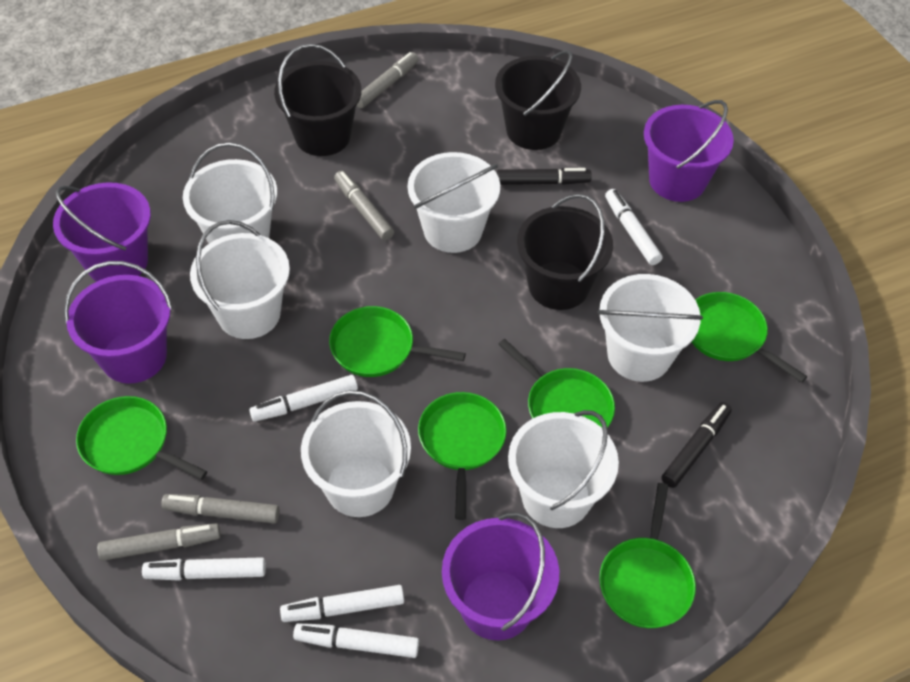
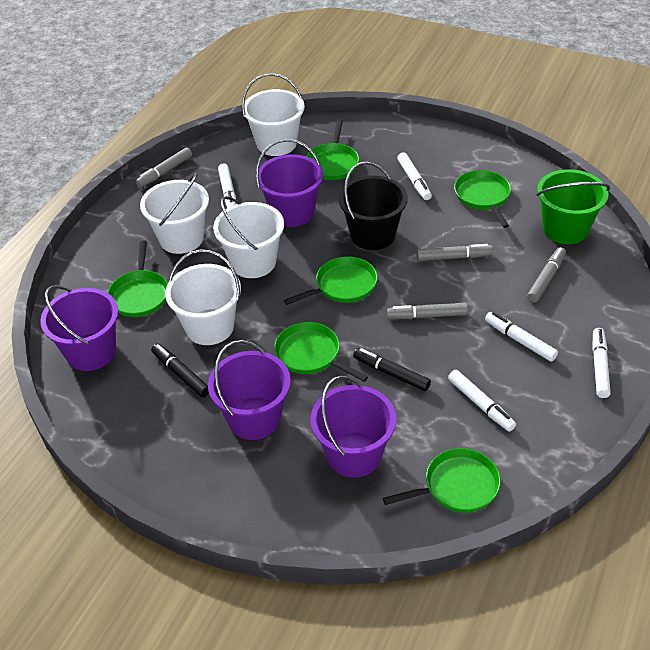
black bucket: [274,44,362,156] [495,50,581,150] [517,194,613,310] = 3 -> [338,161,408,250] = 1
green bucket: none = 0 -> [536,169,610,244] = 1
white bucket: [183,142,277,243] [190,220,290,339] [301,390,411,517] [408,152,500,253] [508,410,619,528] [597,274,703,382] = 6 -> [140,173,209,254] [165,249,241,345] [213,196,284,278] [242,73,305,156] = 4

